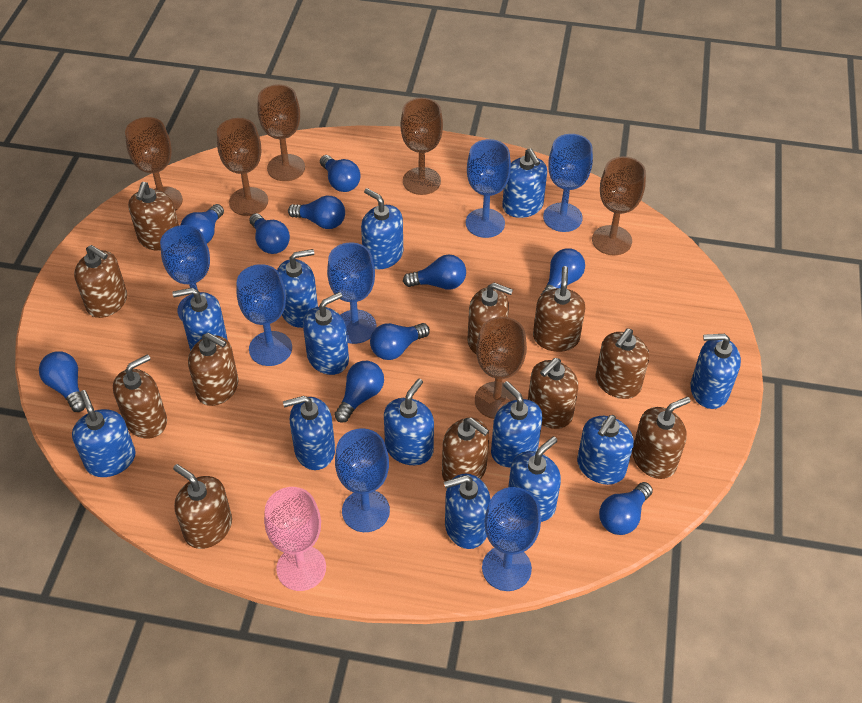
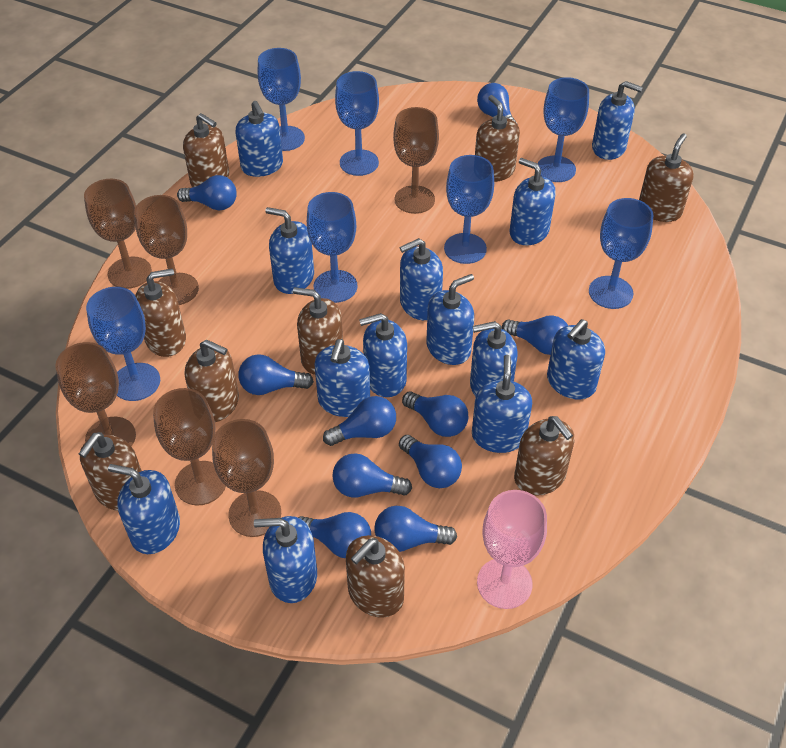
brown soap dispenser: [74,245,127,318] [113,354,167,439] [128,182,179,251] [173,464,232,549] [188,333,239,406] [442,418,489,481] [467,283,513,355] [528,358,578,429] [533,266,585,352] [595,328,649,399] [632,397,691,479] = 11 -> [79,432,142,511] [135,268,186,357] [183,113,229,187] [185,340,239,422] [293,287,343,375] [346,535,405,618] [475,95,520,182] [514,416,574,496] [639,133,694,222] = 9

